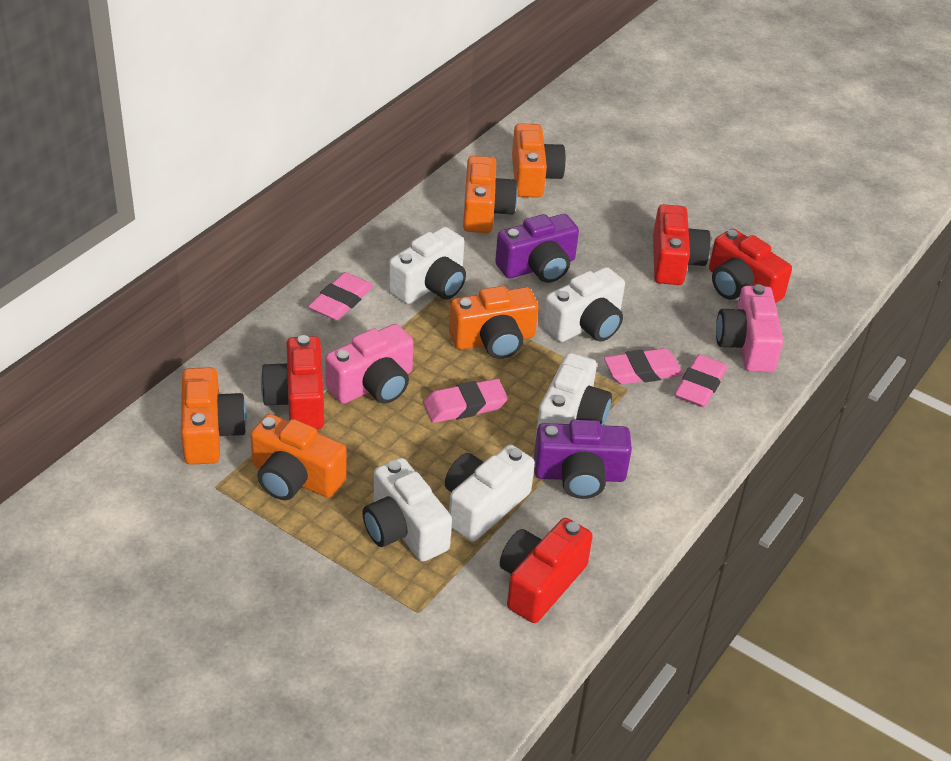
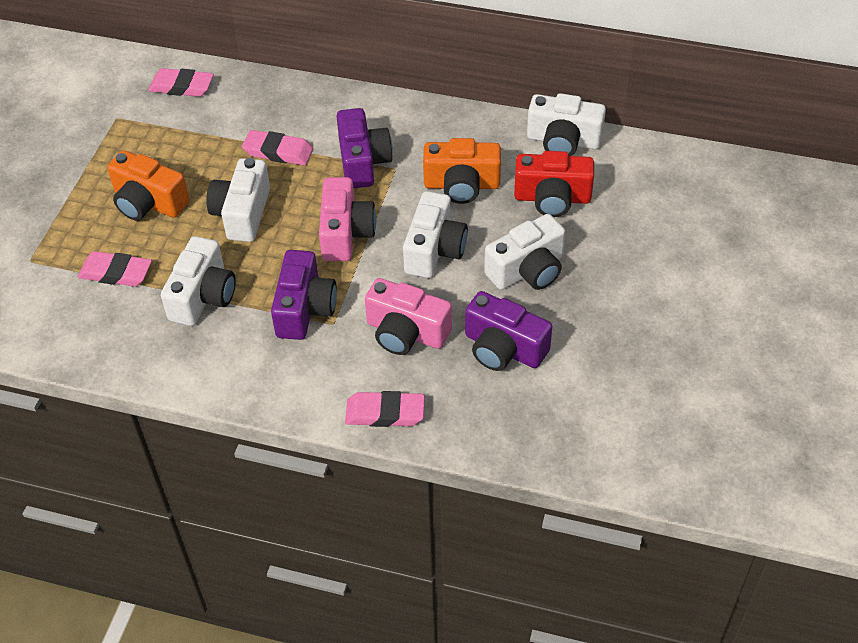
orange camera: [181,367,247,465] [251,414,347,500] [449,286,539,359] [463,156,518,233] [512,123,566,198] = 5 -> [107,150,189,221] [423,138,501,204] = 2
purple camera: [495,214,579,283] [534,420,632,499] = 2 -> [271,250,337,340] [337,108,393,188] [465,291,552,371] = 3
red camera: [261,335,324,429] [500,518,593,623] [653,204,711,285] [709,229,792,303] = 4 -> [514,151,594,217] = 1

